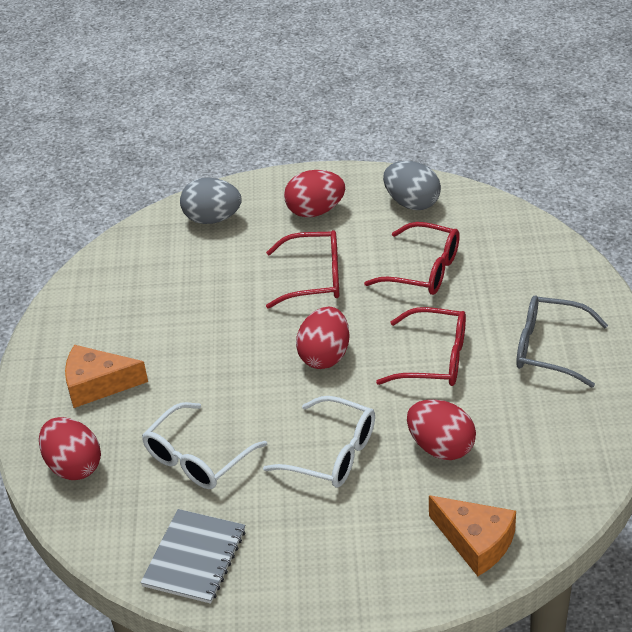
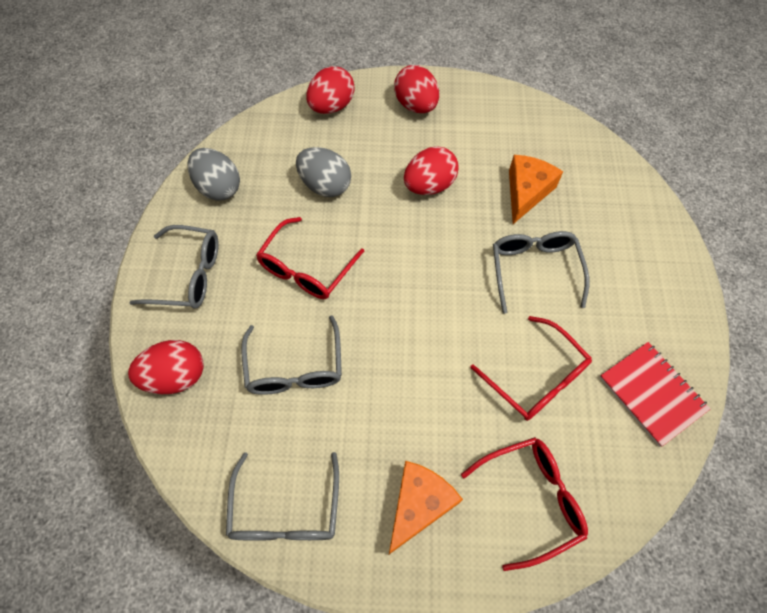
grey glasses: [516,296,608,388] = 1 -> [129,225,219,309] [226,452,339,541] [242,315,342,395] [493,231,589,314] = 4
grey notebook: [140,509,245,604] = 1 -> none = 0
red notebook: none = 0 -> [599,342,710,447] = 1
white glasses: [142,402,267,489] [263,396,375,488] = 2 -> none = 0

